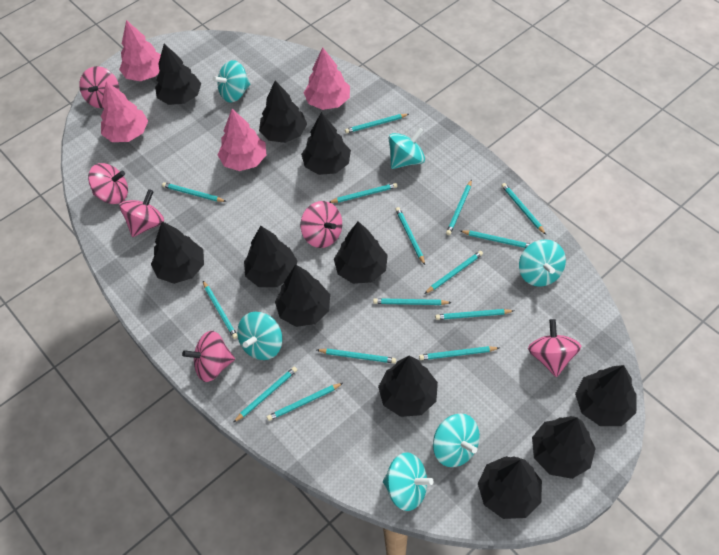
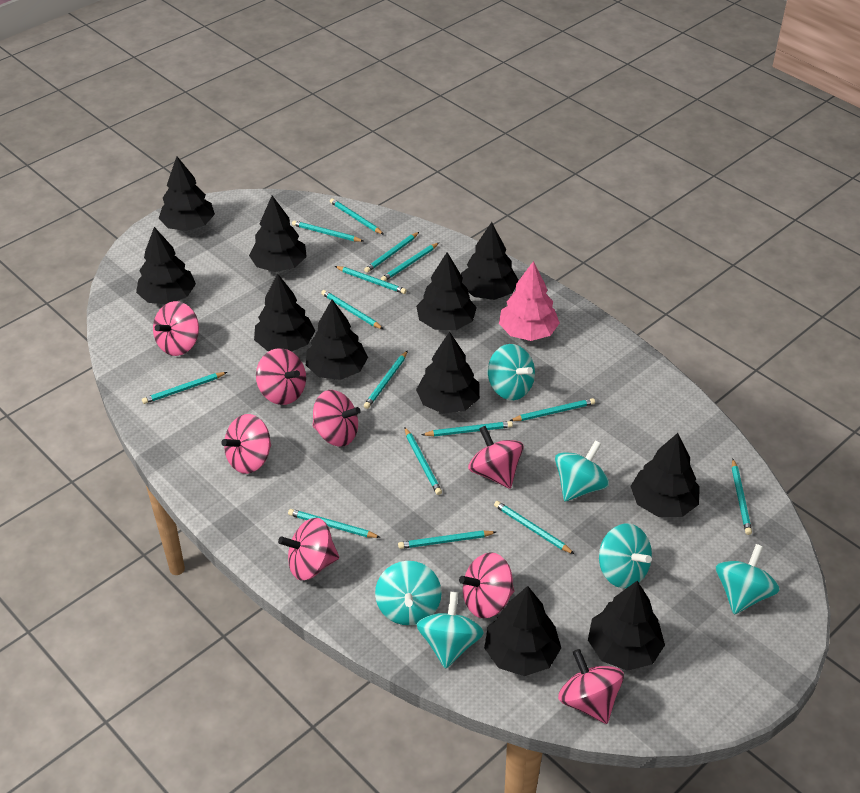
pink spinning top: [79,66,119,108] [88,163,128,204] [120,189,164,237] [182,331,235,382] [300,201,342,248] [528,319,581,377] = 6 -> [153,301,199,356] [221,414,271,474] [256,348,306,405] [278,517,339,580] [312,390,361,447] [459,552,514,618] [468,426,524,489] [558,649,624,724] = 8
pink tree: [101,81,148,142] [119,20,161,81] [218,109,266,171] [304,48,350,110] = 4 -> [499,261,560,341] = 1

